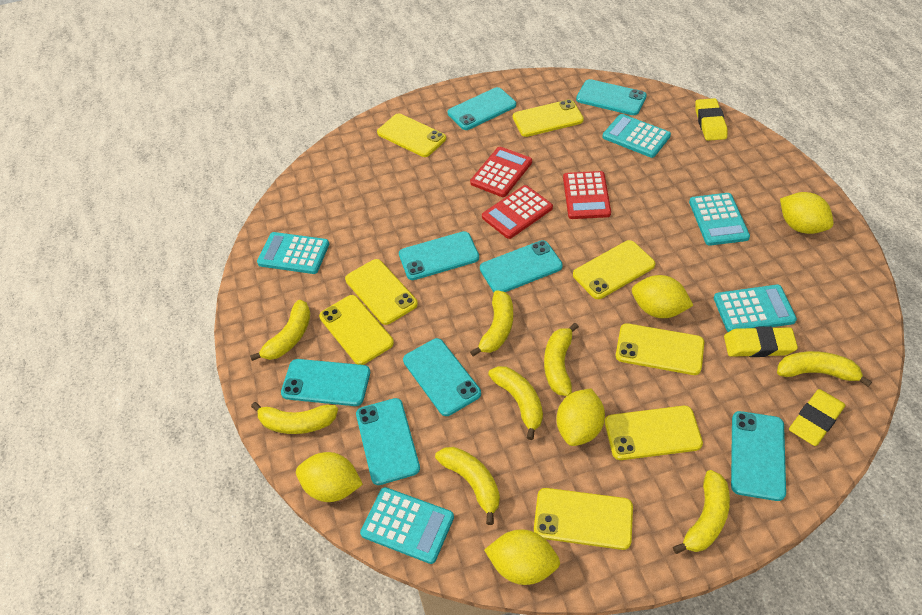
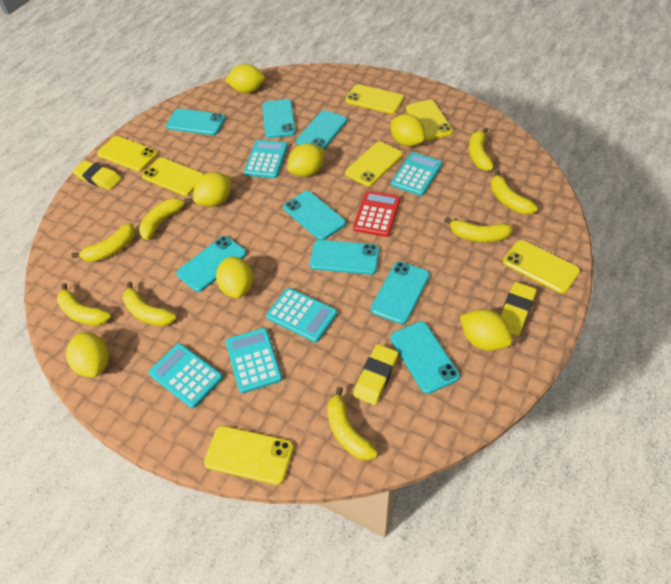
red calculator: [470,147,532,197] [482,185,553,239] [563,171,611,219] = 3 -> [353,191,401,237] = 1
yellow lemon: [296,452,363,502] [484,529,560,585] [557,388,605,446] [632,275,694,318] [780,192,834,234] = 5 -> [66,333,109,377] [193,172,231,207] [216,256,253,298] [225,64,265,93] [287,143,325,177] [391,114,425,146] [460,309,513,351] = 7
yellow phone: [319,295,394,365] [345,259,418,325] [377,113,446,157] [513,99,584,137] [534,488,633,550] [573,240,655,299] [605,406,703,460] [616,323,704,375] = 8 -> [97,136,158,171] [142,158,204,196] [204,426,294,485] [345,84,404,114] [345,142,403,187] [406,100,453,140] [503,240,580,293] = 7

